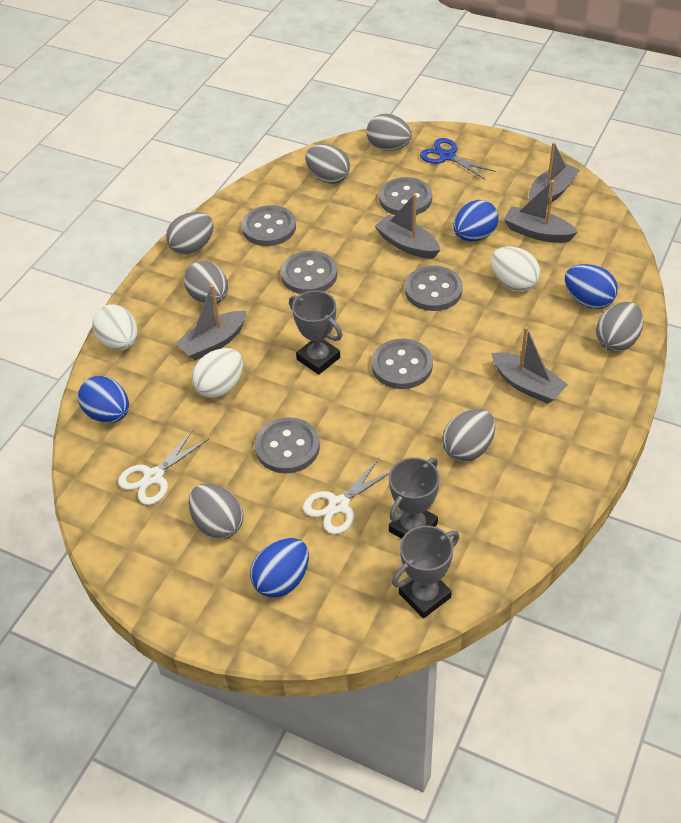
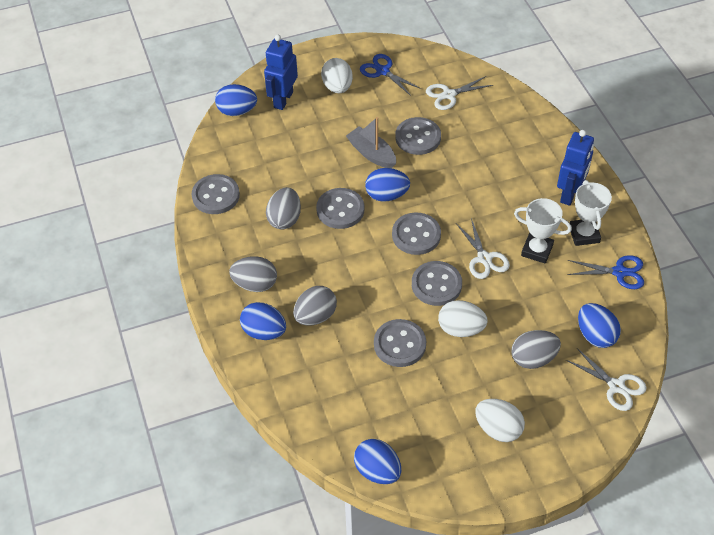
blue egg: [78,376,129,423] [250,538,309,598] [453,200,499,241] [565,264,618,309] = 4 -> [215,84,257,116] [240,302,286,340] [354,439,401,484] [365,168,410,202] [578,303,621,348] = 5
blue robot: none = 0 -> [264,35,298,110] [557,130,594,206] = 2
blue scissors: [420,138,496,180] = 1 -> [360,54,421,96] [568,255,644,289] = 2
grey boat: [176,285,247,360] [375,194,440,259] [491,327,568,404] [504,180,578,243] [529,142,580,205] = 5 -> [346,117,396,168] = 1
grey egg: [166,212,214,255] [184,261,228,304] [188,483,244,539] [305,144,350,184] [367,114,412,151] [442,409,495,462] [596,302,643,351] = 7 -> [229,256,277,292] [266,187,301,230] [293,286,337,325] [511,330,561,369] = 4
grey trophy: [289,290,342,375] [389,458,440,539] [392,525,460,619] = 3 -> none = 0
white scissors: [118,429,209,505] [303,458,390,535] = 2 -> [426,76,493,110] [456,218,510,279] [566,348,647,411] = 3
white trophy: none = 0 -> [514,198,572,264] [570,180,612,246] = 2

